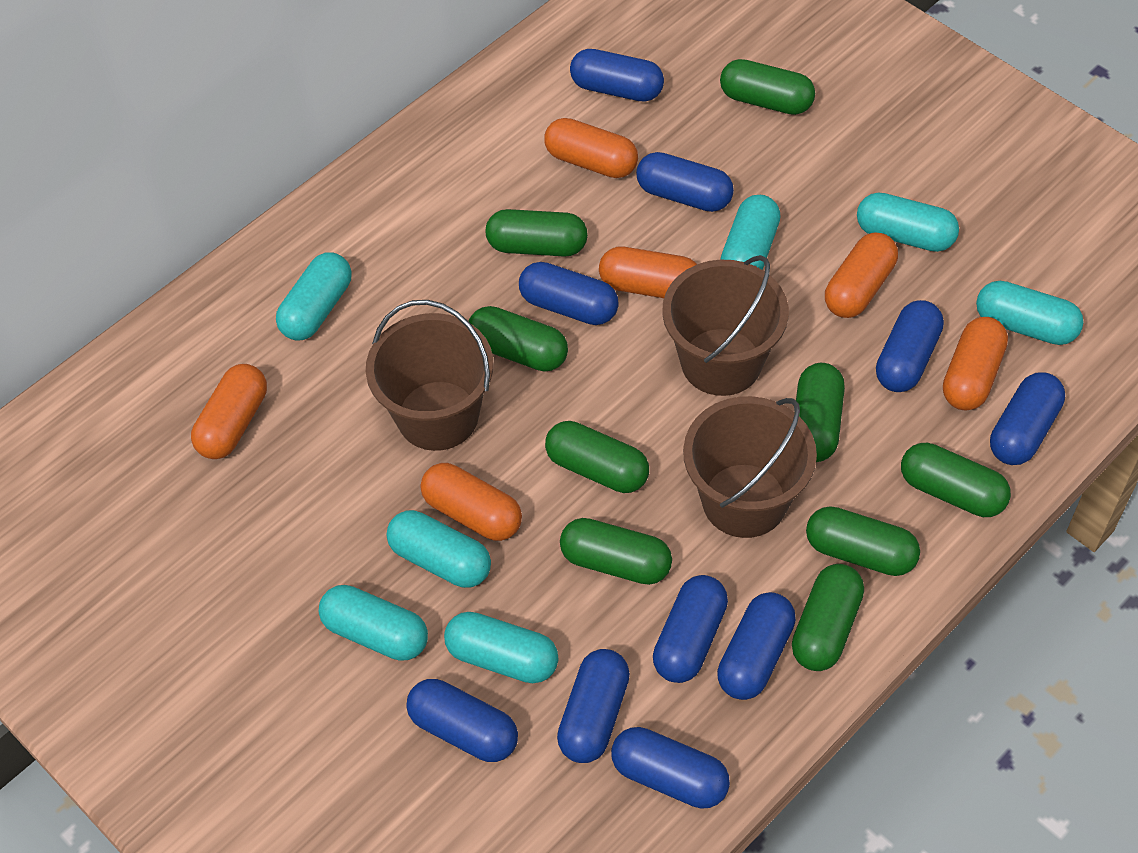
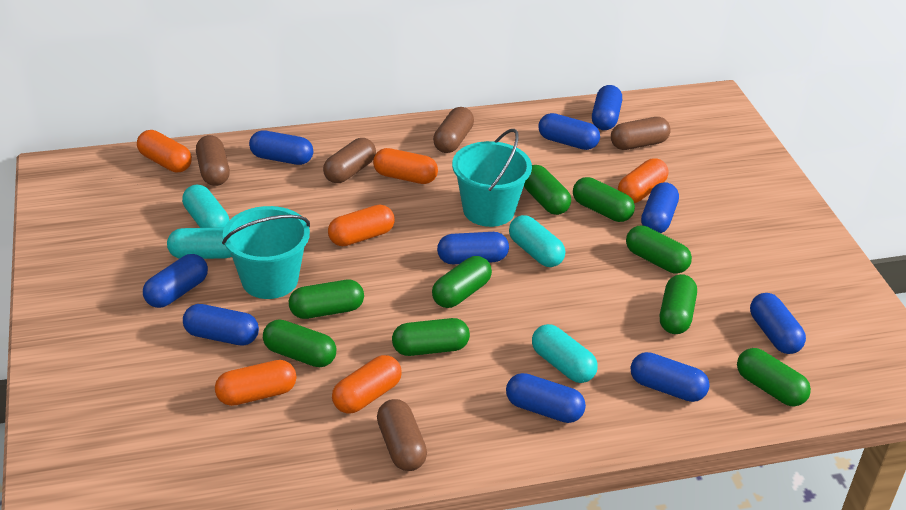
brown bucket: [366,300,493,451] [662,255,789,396] [683,396,817,538] = 3 -> none = 0
brown capsule: none = 0 -> [196,135,230,186] [323,138,376,183] [377,399,427,471] [433,107,474,153] [611,117,671,150] = 5
turquoise bucket: none = 0 -> [222,206,310,299] [452,129,532,227] = 2
turquoise capsule: [276,253,352,341] [319,585,428,661] [387,510,491,588] [444,612,558,683] [721,195,781,270] [857,192,959,252] [976,281,1083,345] = 7 -> [167,228,232,259] [182,185,229,228] [509,215,565,267] [532,324,598,383] = 4

